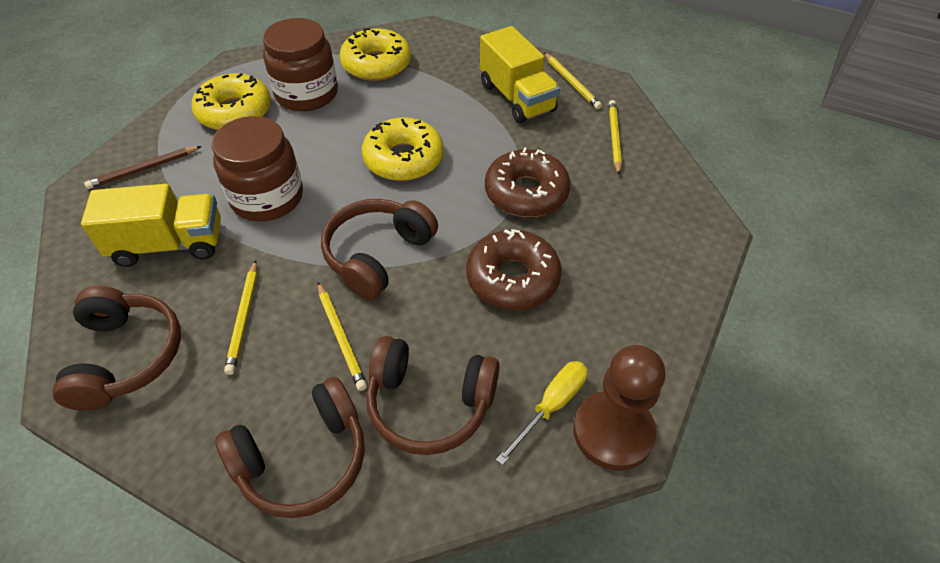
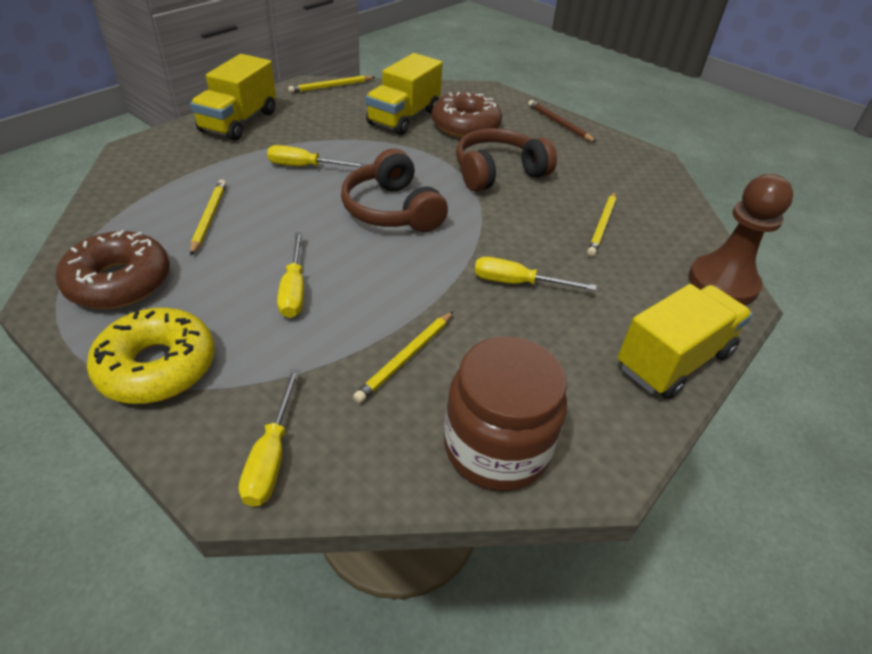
brown headphones: [52,286,181,411] [215,377,365,518] [321,199,438,300] [366,336,500,455] = 4 -> [341,148,448,232] [456,128,557,192] = 2
brown jar: [212,116,303,221] [263,18,338,111] = 2 -> [444,336,567,491] = 1
yellow donut: [192,73,271,130] [339,28,411,81] [362,117,444,181] = 3 -> [87,308,215,404] = 1
yellow screwdriver: [496,361,588,465] = 1 -> [239,369,300,507] [267,145,367,167] [277,232,304,318] [474,257,596,291] = 4
yellow truck: [81,184,221,267] [480,26,560,123] = 2 -> [190,54,276,141] [366,53,443,135] [617,284,753,399] = 3

